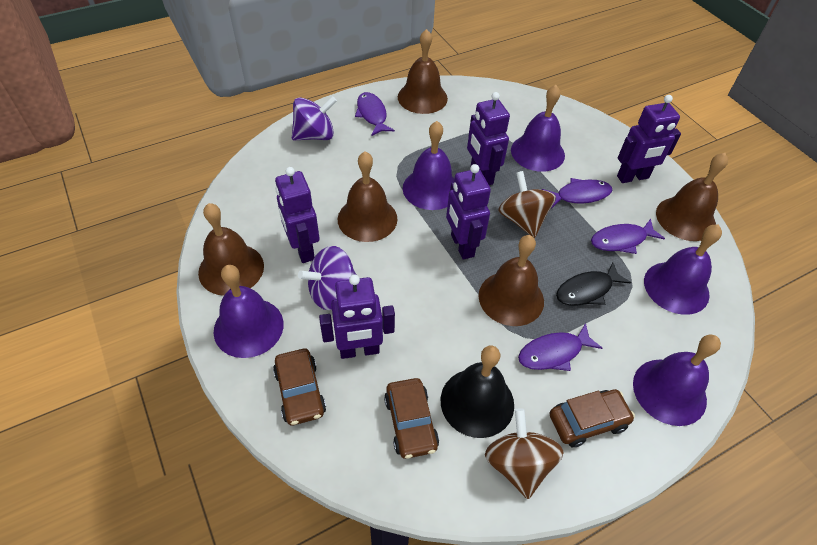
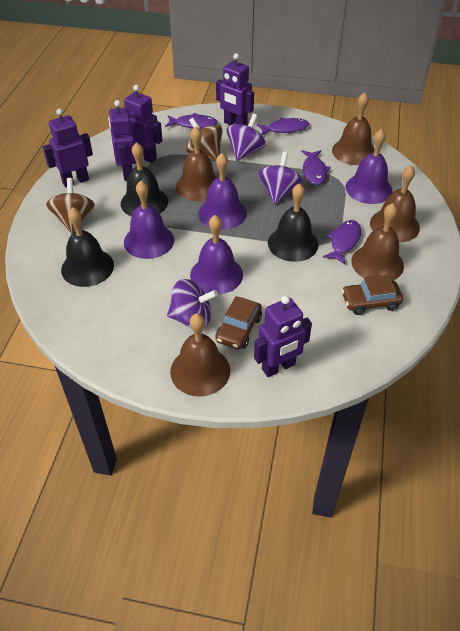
black bell: [441,345,514,438] = 1 -> [61,207,114,287] [121,142,168,217] [268,183,318,262] = 3
black fish: [556,262,631,306] = 1 -> none = 0
brown car: [273,349,326,425] [384,378,439,459] [550,389,635,447] = 3 -> [215,296,262,350] [342,275,403,315] = 2
purple bell: [214,265,284,358] [403,121,454,210] [511,85,565,172] [633,334,721,426] [644,224,722,315] = 5 -> [124,181,174,259] [190,215,243,295] [198,153,247,230] [346,129,392,204] = 4
purple spinning top: [292,96,337,140] [298,246,356,310] = 2 -> [167,279,218,329] [227,114,266,161] [258,152,303,204] = 3

